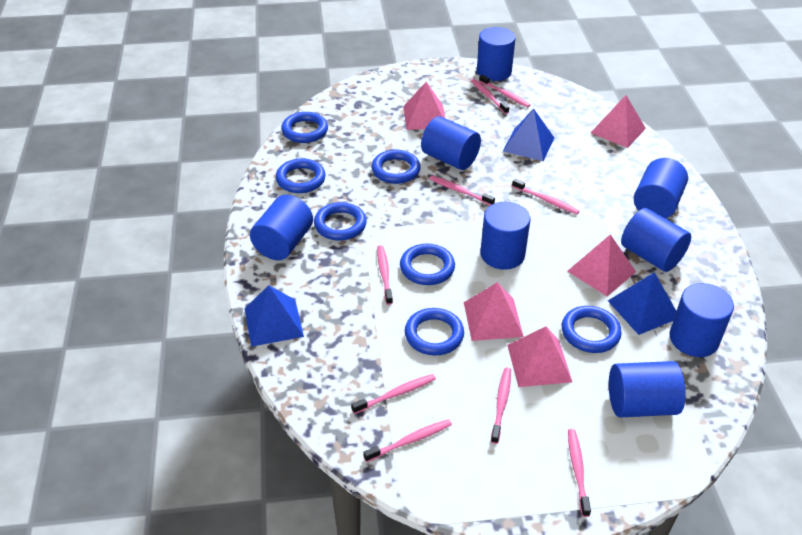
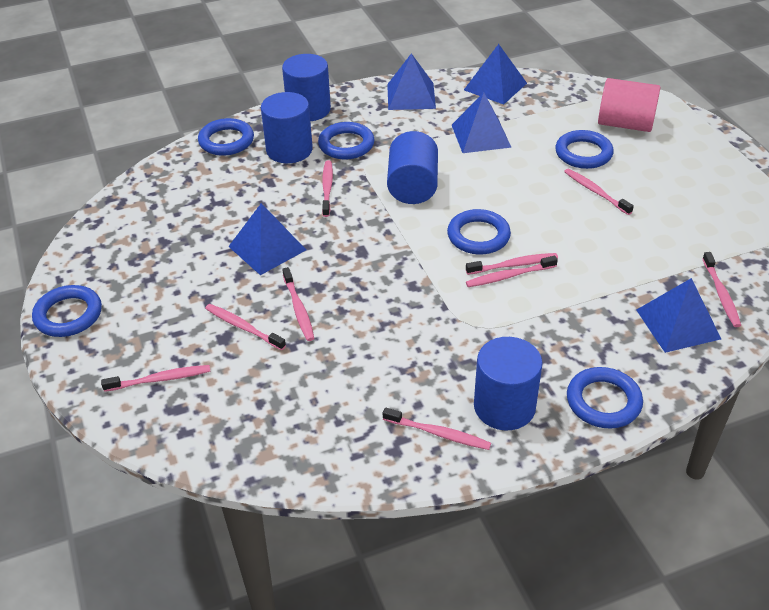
blue cylinder: [250,195,313,260] [421,116,481,170] [477,27,516,81] [481,202,530,270] [609,361,686,417] [621,208,691,272] [634,158,688,218] [670,283,734,357] = 8 -> [261,92,313,163] [282,54,331,121] [387,131,438,204] [474,337,543,430] = 4
blue pyramid: [245,285,304,347] [503,109,554,161] [608,272,676,335] = 3 -> [228,203,306,275] [387,53,436,110] [452,92,512,153] [464,44,527,105] [636,278,721,353] = 5
blue ring: [276,158,326,193] [281,112,328,143] [314,202,367,241] [371,150,421,184] [400,243,455,285] [405,308,464,355] [562,306,622,353] = 7 -> [32,285,102,337] [198,118,254,156] [318,122,374,159] [447,209,511,254] [555,130,614,169] [567,367,643,428] = 6
pink cylinder: none = 0 -> [598,78,661,132] = 1
pink pyramid: [403,82,445,130] [464,282,524,341] [507,326,572,387] [567,234,636,296] [591,95,646,148] = 5 -> none = 0

